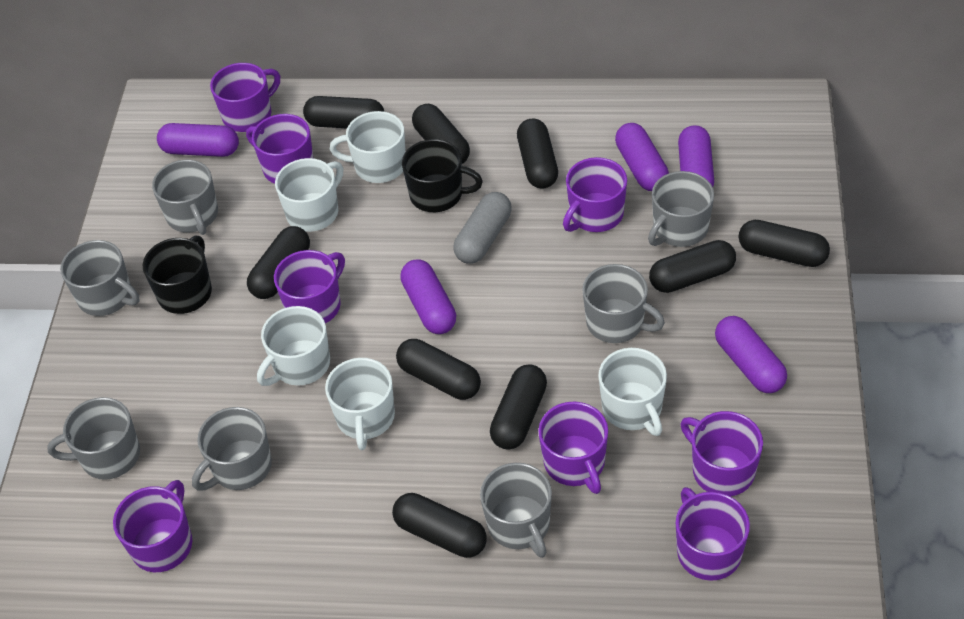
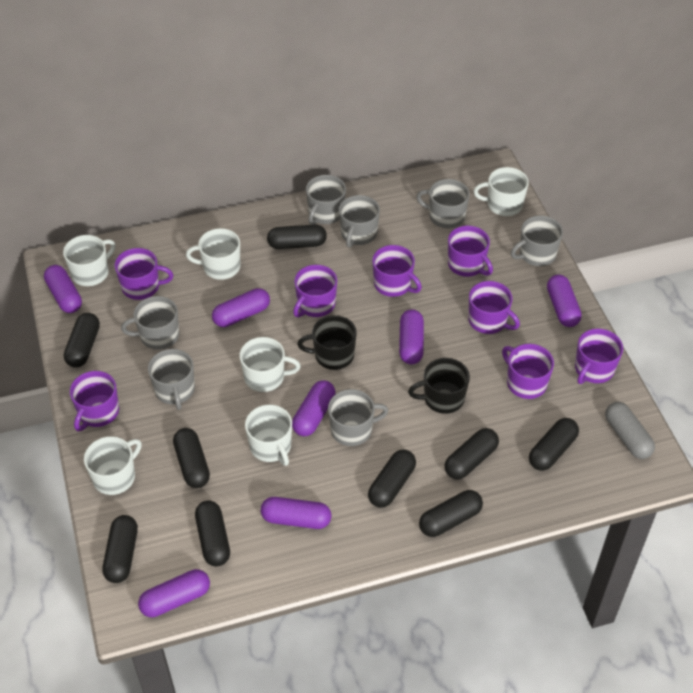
purple capsule: [157,123,239,157] [400,260,456,334] [615,123,669,191] [678,125,714,187] [715,316,787,393] = 5 -> [44,265,82,313] [138,569,210,617] [212,288,270,327] [261,497,331,529] [292,380,335,436] [399,309,424,364] [547,275,582,327] = 7
white mug: [257,306,330,386] [275,158,343,232] [325,358,395,450] [330,111,406,183] [598,348,667,436] = 5 -> [63,235,115,286] [84,436,142,495] [186,228,240,280] [239,337,301,392] [245,405,292,466] [473,167,529,216] = 6

